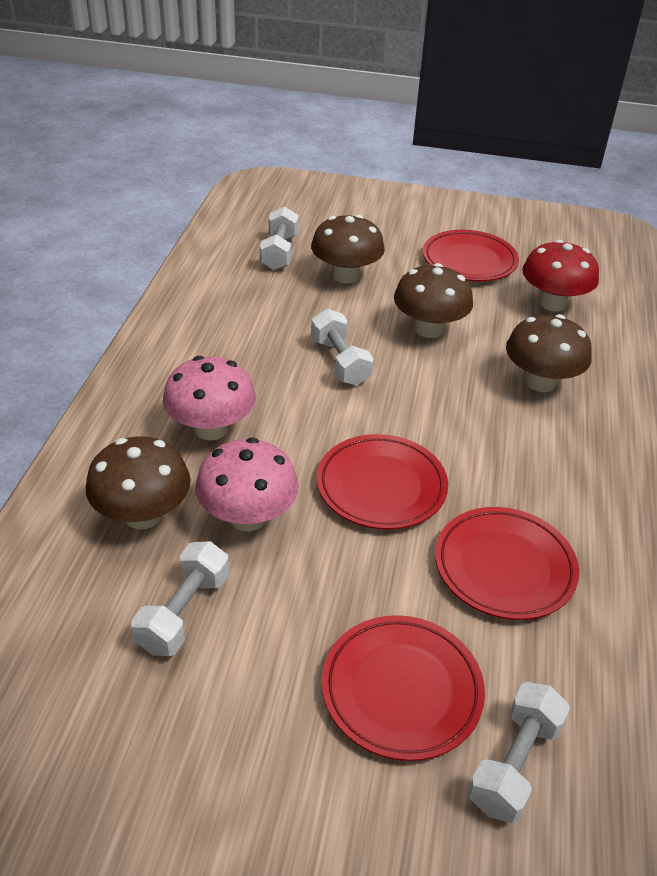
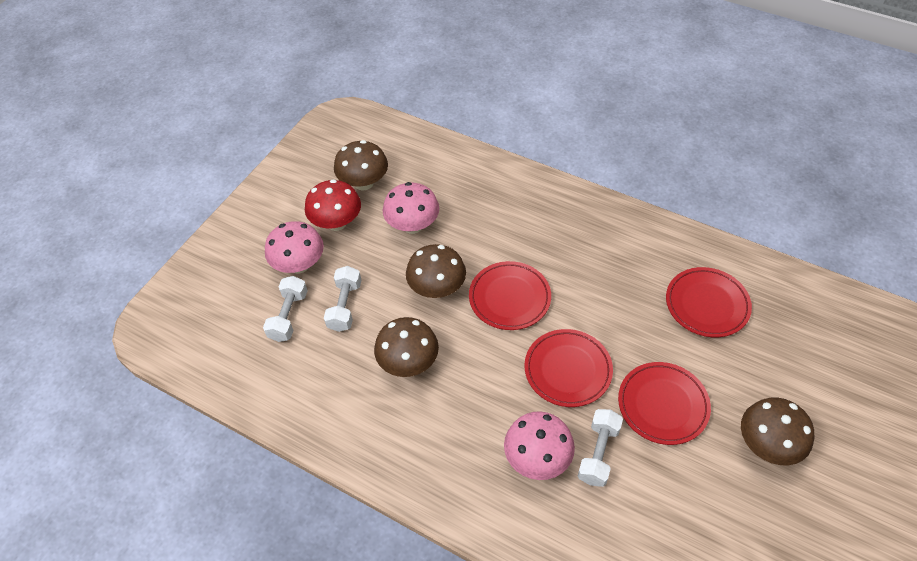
pink mushroom: [163,356,256,441] [195,437,299,531] = 2 -> [265,221,324,274] [383,182,439,234] [504,411,575,480] = 3
white dumbbell: [131,541,229,656] [260,206,299,270] [311,309,373,386] [468,682,570,823] = 4 -> [263,276,308,342] [324,266,361,332] [578,409,623,487] = 3

